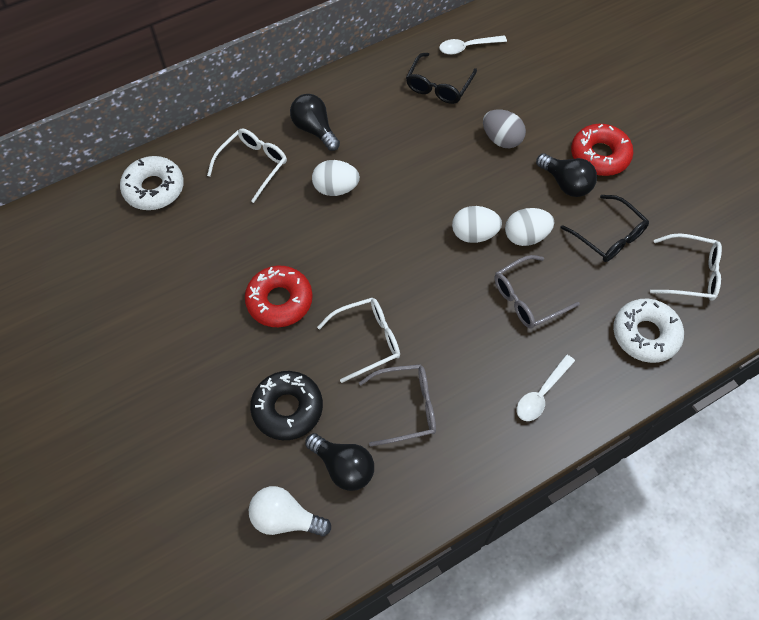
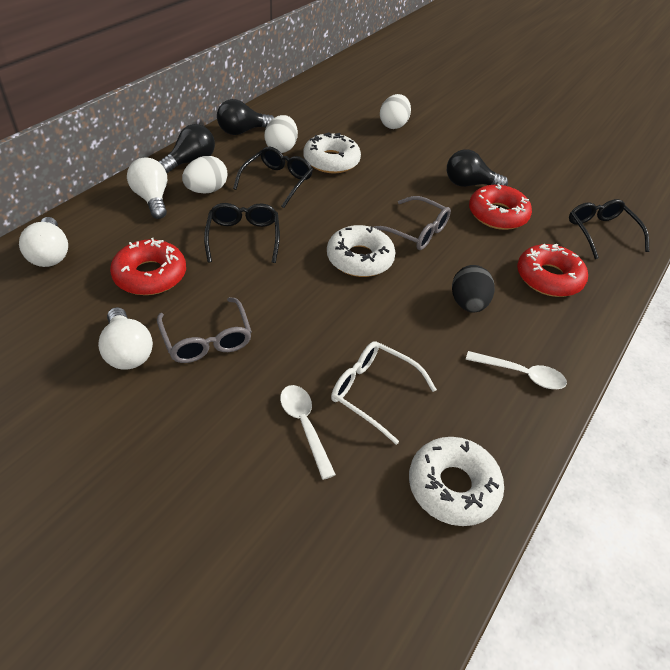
black donut: [250,371,323,440] = 1 -> none = 0
black egg: none = 0 -> [452,265,495,312] = 1
black glasses: [406,53,477,104] [560,195,649,262] = 2 -> [204,203,280,263] [233,147,313,208] [569,199,649,259] = 3
grey egg: [483,109,526,148] = 1 -> none = 0
red donut: [245,266,313,327] [571,124,633,176] = 2 -> [110,238,186,295] [469,184,532,230] [517,244,588,297] = 3
white donut: [120,156,184,210] [613,299,684,363] = 2 -> [303,132,361,173] [327,225,396,277] [409,437,504,526] = 3
white glasses: [207,128,287,203] [317,298,400,383] [650,233,722,301] = 3 -> [331,341,437,445] = 1
white light bulb: [249,486,331,537] = 1 -> [19,217,68,267] [98,307,153,370] [127,157,167,219] = 3

